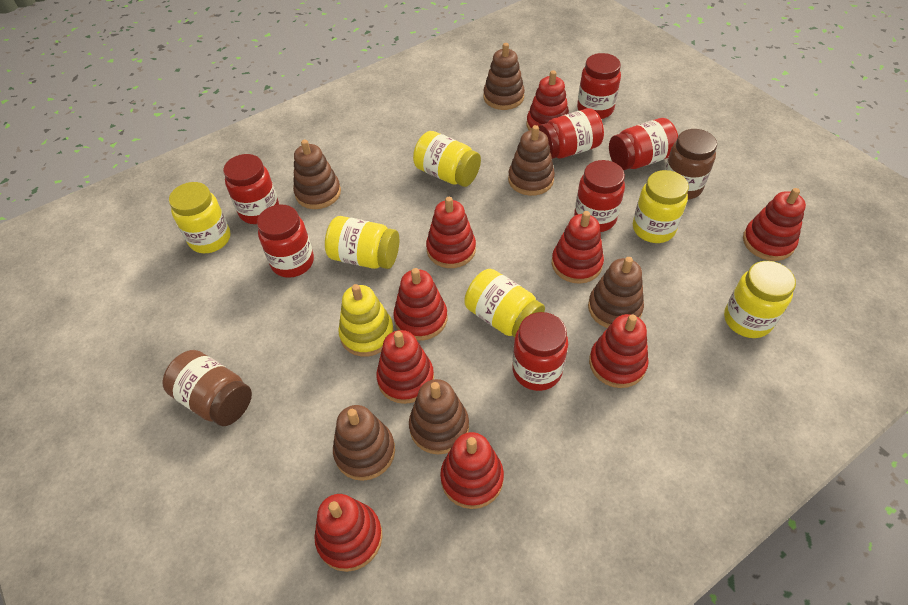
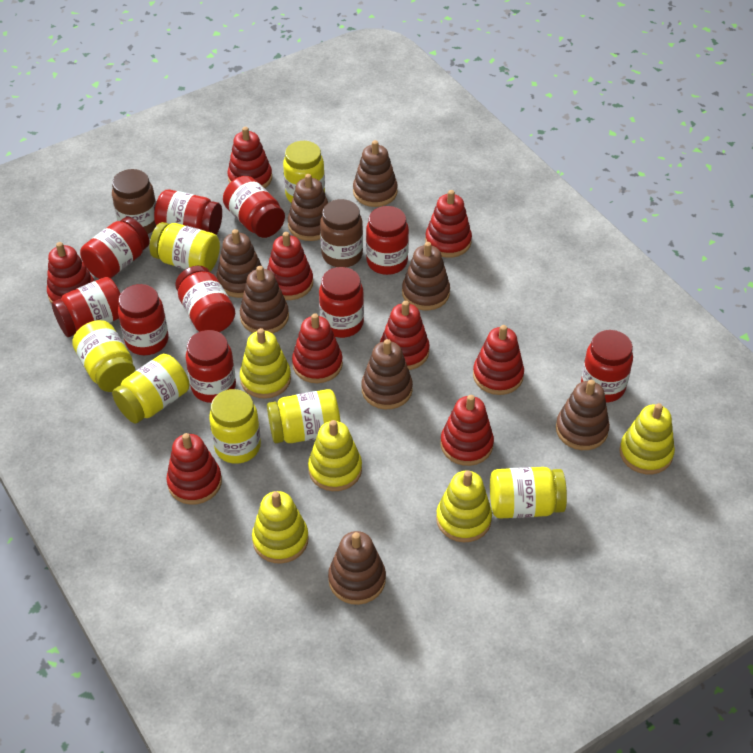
brown stacking toy: [293,140,341,209] [333,405,395,481] [409,379,469,454] [484,43,525,110] [508,125,555,196] [588,257,644,328] = 6 -> [216,229,262,298] [240,266,289,334] [288,174,328,241] [328,531,386,605] [353,140,398,207] [362,339,413,409] [402,242,450,310] [556,380,610,450] = 8
red jar: [223,154,279,224] [257,204,314,278] [512,312,568,391] [539,108,604,159] [574,160,625,232] [577,53,621,119] [609,118,678,170] = 7 -> [52,277,121,337] [80,217,150,279] [118,284,168,355] [154,190,222,235] [175,266,235,332] [186,330,236,403] [223,176,285,238] [319,267,364,338] [366,206,409,275] [581,330,633,402] = 10
yellow jar: [169,182,231,253] [325,216,399,269] [413,131,481,187] [464,269,545,338] [633,170,689,243] [724,261,796,338] = 6 -> [72,320,136,392] [112,354,189,423] [150,222,220,271] [209,389,261,464] [267,389,341,443] [283,141,325,203] [490,467,567,519] = 7
yellow stacking toy: [338,284,394,357] = 1 -> [240,328,291,399] [252,491,309,564] [308,420,362,491] [436,471,492,542] [619,403,675,474] = 5

